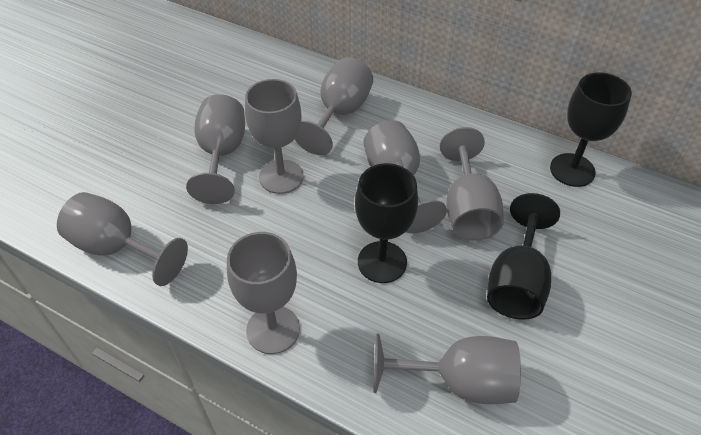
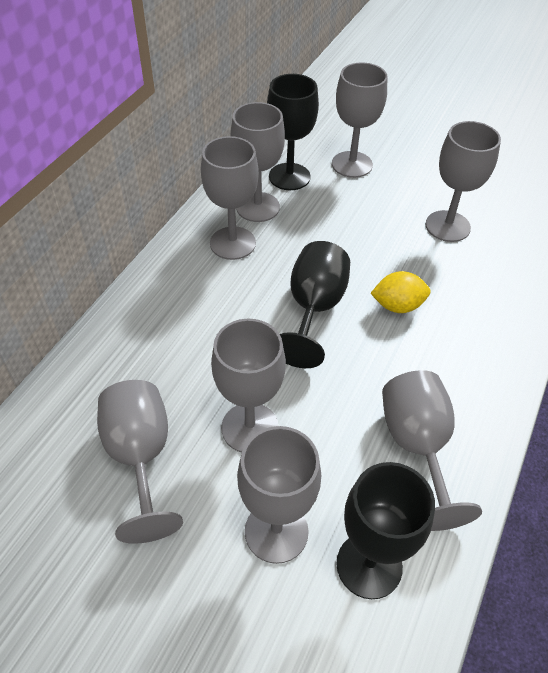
yellow lemon: none = 0 -> [370,271,431,313] = 1

